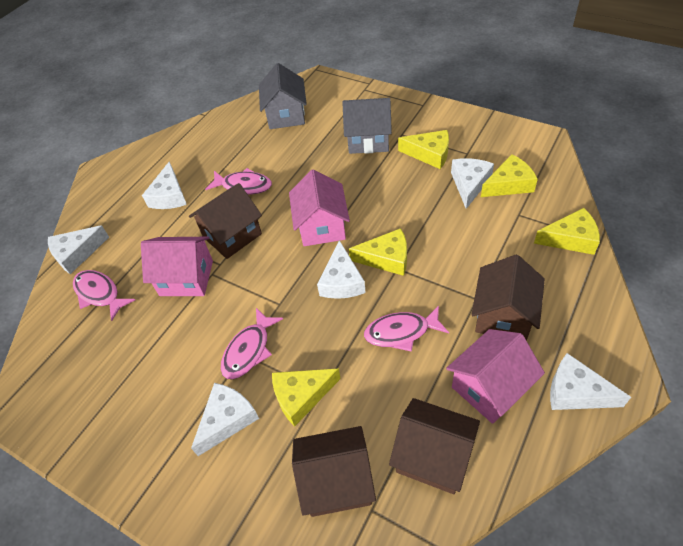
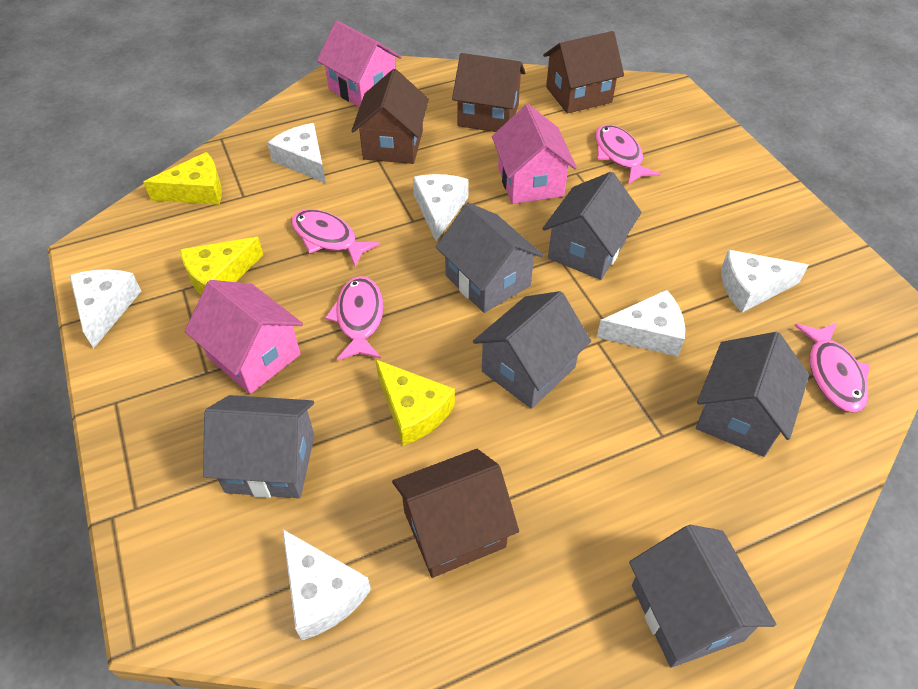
grey house: [259,63,307,129] [342,98,392,154] = 2 -> [203,395,315,498] [436,203,543,313] [473,291,591,409] [542,172,642,280] [629,525,776,667] [696,332,809,457] = 6
yellow cheese: [272,368,341,427] [349,228,407,276] [398,130,449,169] [481,154,538,197] [534,208,600,255] = 5 -> [143,152,222,205] [180,237,263,295] [375,359,455,446] = 3

